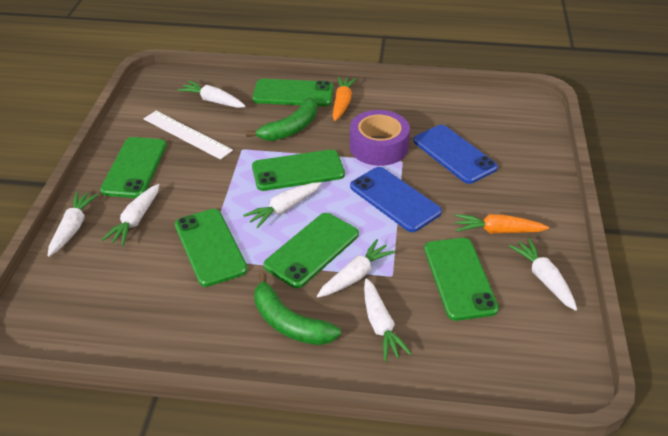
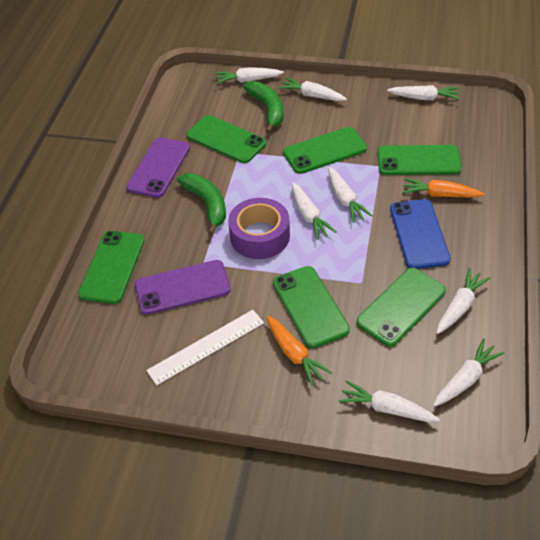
blue phone: [350,167,442,232] [413,125,498,184] = 2 -> [390,199,451,269] = 1
purple phone: none = 0 -> [126,137,190,198] [135,260,231,315] = 2
white carrot: [48,191,99,257] [101,184,159,246] [177,80,245,108] [243,182,322,228] [317,239,396,297] [364,278,412,362] [509,238,577,311] = 7 -> [215,67,284,84] [278,77,347,101] [292,183,337,240] [328,167,373,223] [339,380,440,422] [387,85,460,100] [433,339,505,407] [437,268,491,334] = 8

